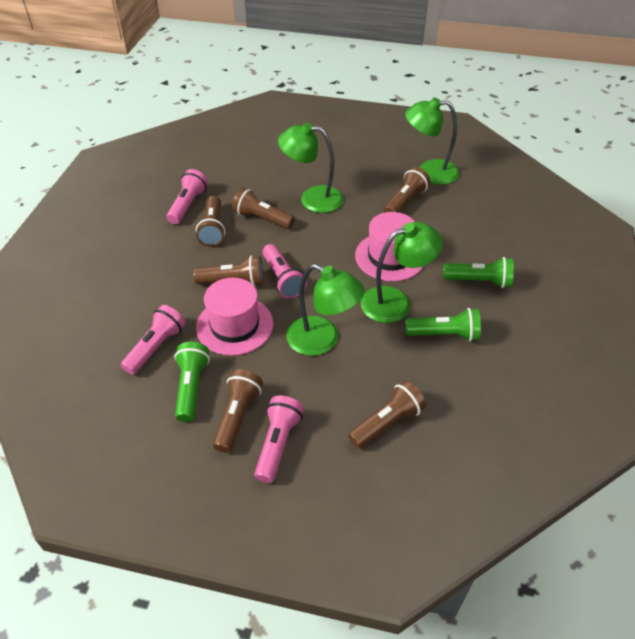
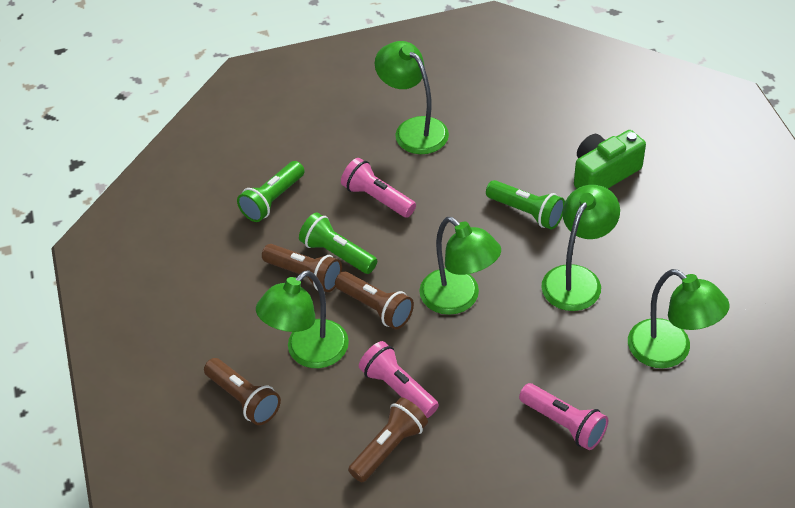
brown flashlight: [193,255,264,286] [196,196,225,247] [213,369,263,453] [232,188,295,229] [348,380,426,449] [384,167,430,213] = 6 -> [204,358,281,425] [262,244,342,292] [335,271,414,329] [348,397,428,482] = 4
green camera: none = 0 -> [574,130,646,189] = 1
green lamp: [278,123,344,213] [286,264,365,356] [361,222,443,323] [405,97,459,185] = 4 -> [256,270,349,368] [375,41,449,154] [419,217,501,315] [541,185,620,311] [628,269,730,368] = 5
pink flashlight: [121,305,186,375] [166,169,208,224] [255,396,304,483] [262,244,307,299] = 4 -> [341,158,416,218] [359,341,439,418] [519,383,608,450] = 3
pink hat: [196,277,273,356] [355,212,423,282] = 2 -> none = 0

